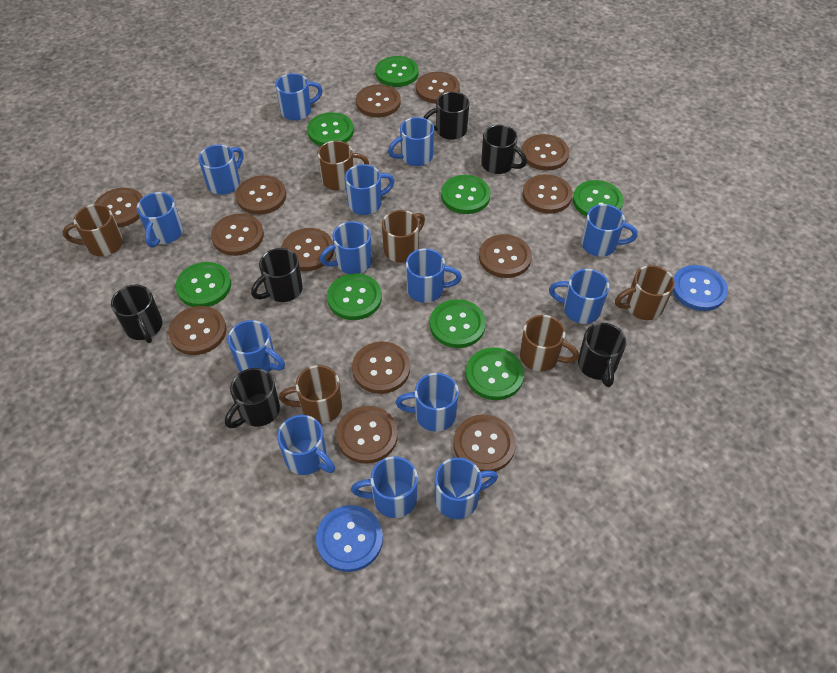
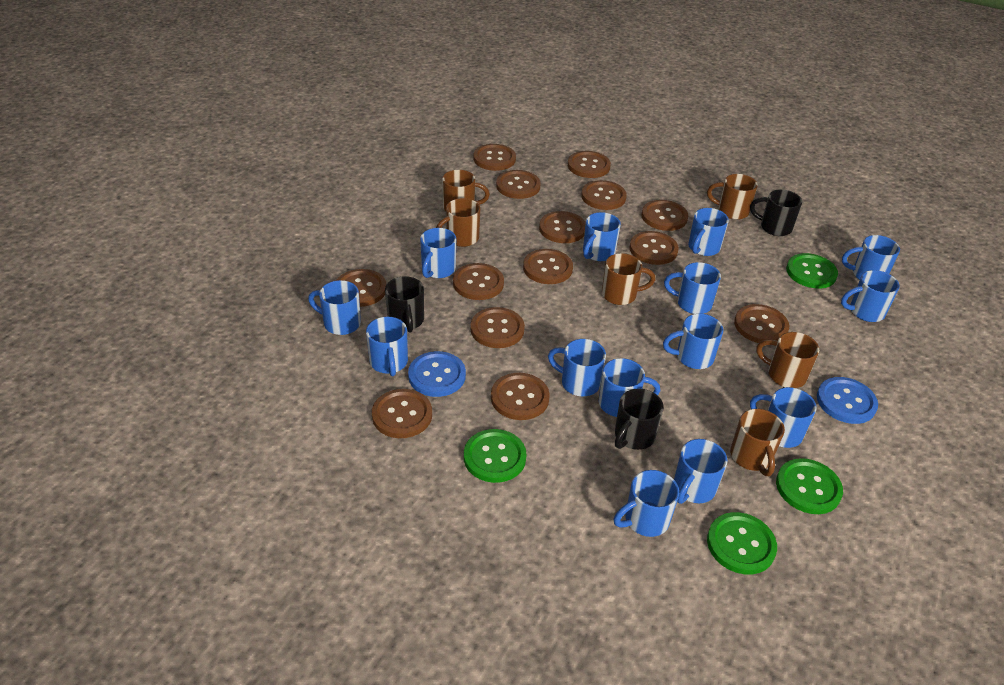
black mug: [111,284,162,343] [225,368,280,428] [251,248,303,302] [423,92,469,140] [481,125,527,174] [578,323,627,387] = 6 -> [385,276,424,333] [615,389,664,450] [750,189,802,236] = 3
brown button: [94,188,143,228] [168,306,227,355] [211,214,264,256] [236,175,286,215] [281,228,334,271] [336,406,398,464] [352,342,410,394] [356,84,401,117] [416,72,460,104] [453,414,516,472] [479,234,532,278] [522,134,569,171] [523,174,573,214] = 13 -> [336,269,386,307] [372,389,432,438] [453,263,504,300] [470,307,525,348] [473,144,516,171] [491,373,550,420] [496,170,541,199] [523,249,573,284] [539,211,586,243] [568,151,611,178] [581,180,627,210] [630,231,679,265] [642,200,688,231] [734,304,789,343] = 14
green button: [176,262,231,307] [307,112,354,146] [327,274,382,320] [375,56,419,87] [430,299,486,348] [441,175,491,214] [465,347,524,400] [573,180,624,217] = 8 -> [464,429,526,483] [707,512,777,575] [776,458,843,514] [786,253,838,289] = 4

